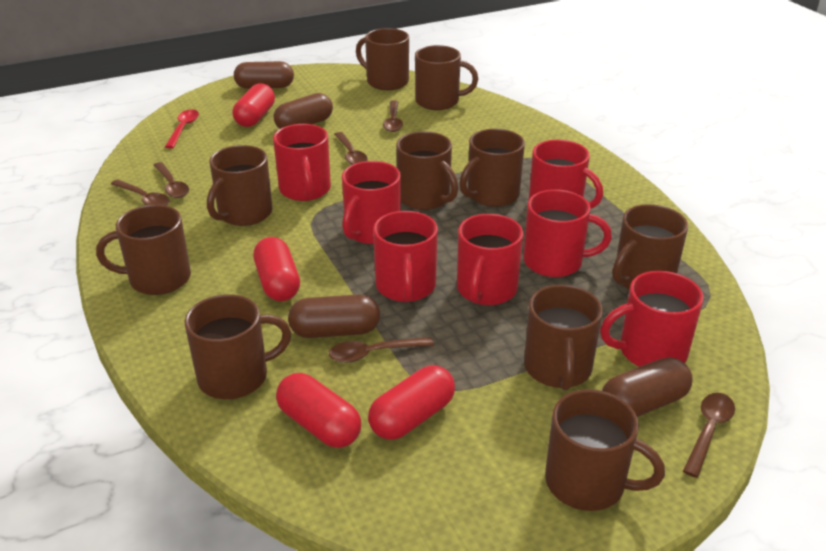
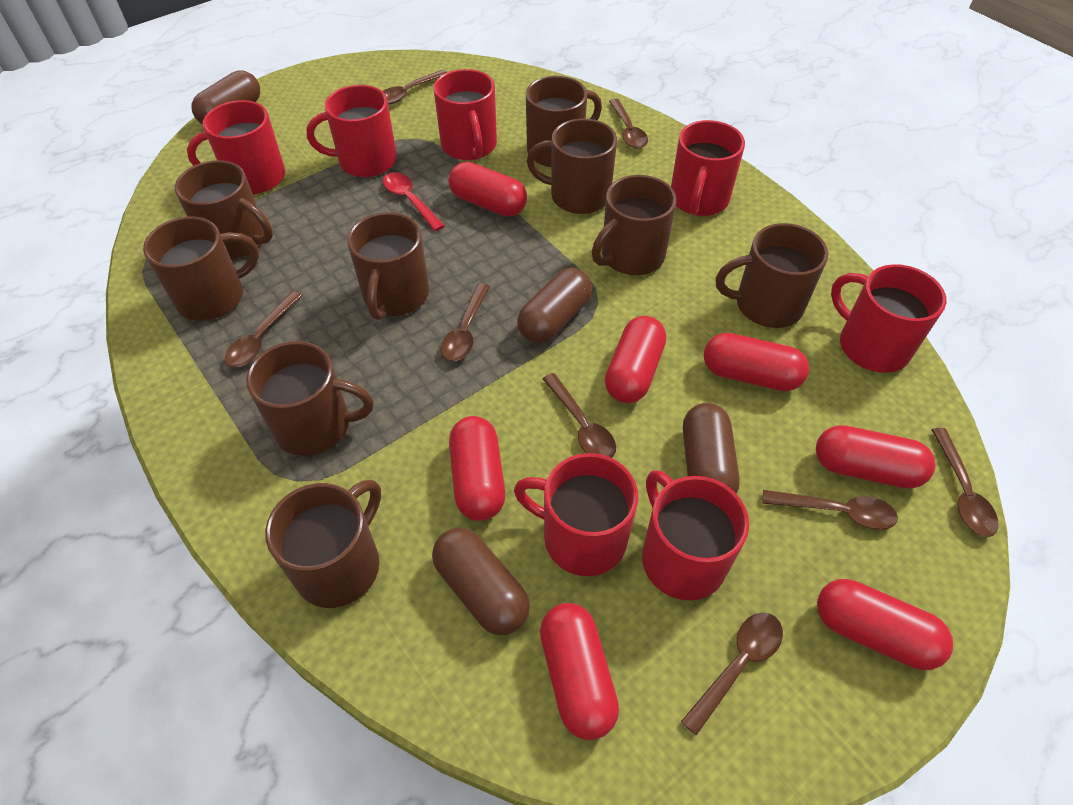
brown mug: [96,205,191,295] [185,294,291,399] [207,145,272,226] [356,28,409,90] [396,131,458,210] [415,45,478,110] [459,129,525,207] [524,284,603,390] [545,389,665,511] [613,204,688,290] = 10 -> [143,217,259,321] [175,160,273,259] [246,341,374,456] [265,480,381,608] [347,212,429,320] [526,76,602,167] [527,118,617,214] [592,175,677,275] [716,223,828,328] = 9
brown spoon: [111,179,170,206] [153,162,189,198] [329,337,434,363] [334,132,368,165] [383,100,403,132] [683,393,735,478] = 6 -> [225,291,302,368] [383,70,448,104] [441,283,490,361] [543,373,616,458] [609,98,648,149] [681,612,783,736] [762,490,898,530] [932,428,998,537] = 8
red capsule: [233,83,275,127] [253,237,300,301] [276,373,361,448] [368,365,455,440] = 4 -> [449,162,527,217] [449,416,505,521] [540,603,619,740] [605,316,666,403] [704,333,809,391] [816,425,936,488] [817,579,953,670] = 7

